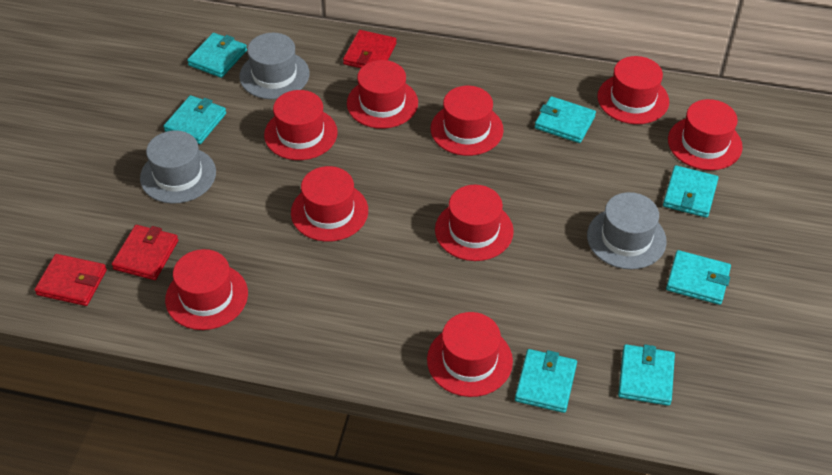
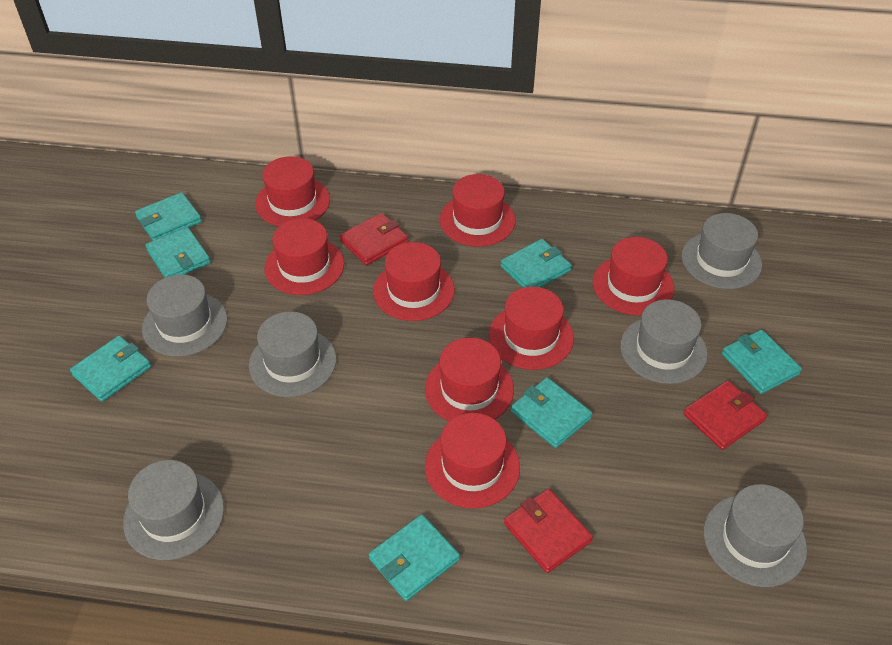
grey hat: [140,130,216,204] [239,33,310,99] [587,192,667,269] = 3 -> [123,460,224,560] [142,275,227,357] [249,311,336,397] [620,299,708,384] [682,213,762,289] [704,484,807,587] = 6
red hat: [165,249,248,330] [264,90,338,160] [291,166,368,242] [347,60,418,129] [427,312,513,397] [431,86,504,156] [435,185,514,261] [597,56,669,124] [668,99,743,170] = 9 -> [255,156,330,226] [264,218,344,295] [373,242,455,321] [425,338,514,421] [425,413,520,509] [440,174,516,247] [489,287,574,370] [593,237,674,315] = 8

